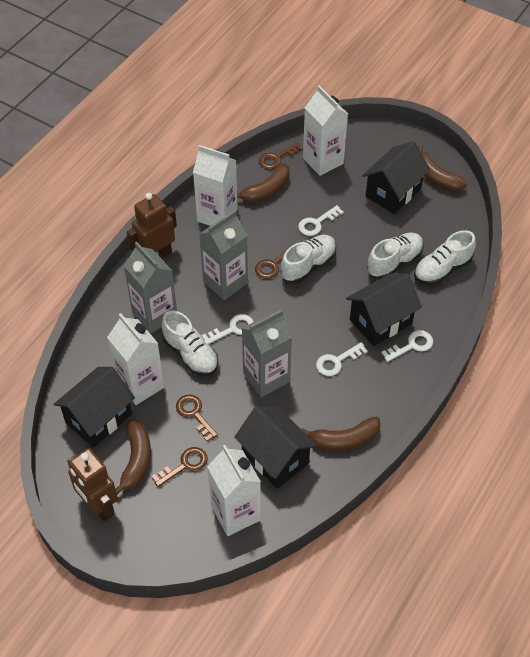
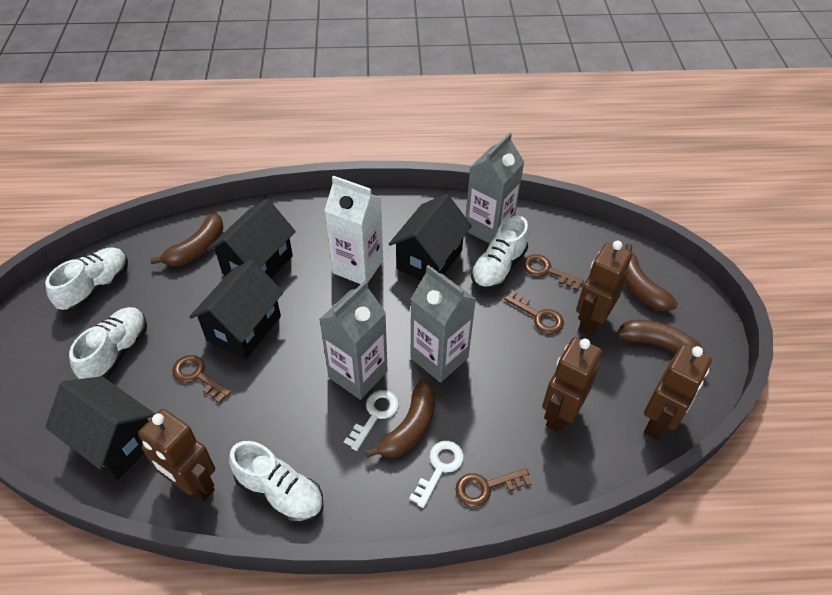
brown robot: [67,448,118,521] [127,193,177,257] = 2 -> [138,409,215,502] [542,337,602,433] [576,241,632,337] [644,344,712,440] = 4
white carton: [107,313,164,405] [193,145,238,226] [207,445,261,536] [303,85,348,176] = 4 -> [324,175,383,284] = 1
white key: [202,314,254,344] [298,205,344,236] [316,342,368,376] [381,330,433,362] = 4 -> [344,390,399,451] [409,441,464,508] = 2

